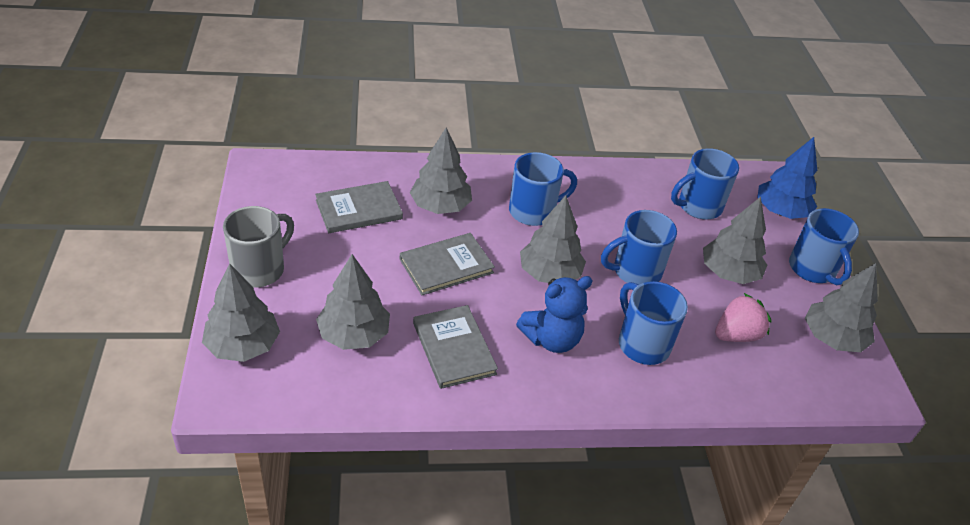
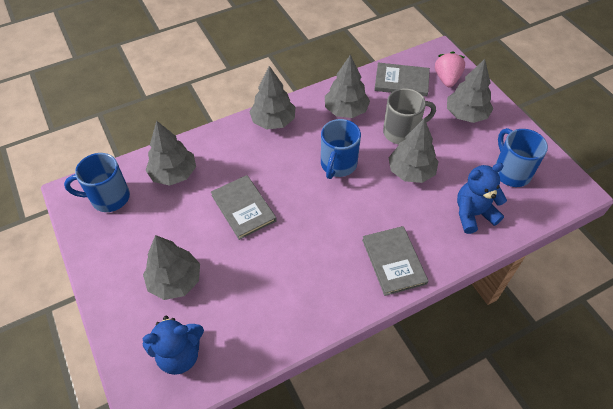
blue mug: [509,152,577,226] [601,210,677,285] [619,281,688,365] [671,148,739,219] [789,208,859,285] = 5 -> [64,153,130,212] [321,119,361,179] [496,128,548,187] = 3
blue teddy bear: [516,276,593,353] = 1 -> [142,316,204,375] [457,163,507,234] = 2
blue tree: [757,137,817,219] = 1 -> none = 0

